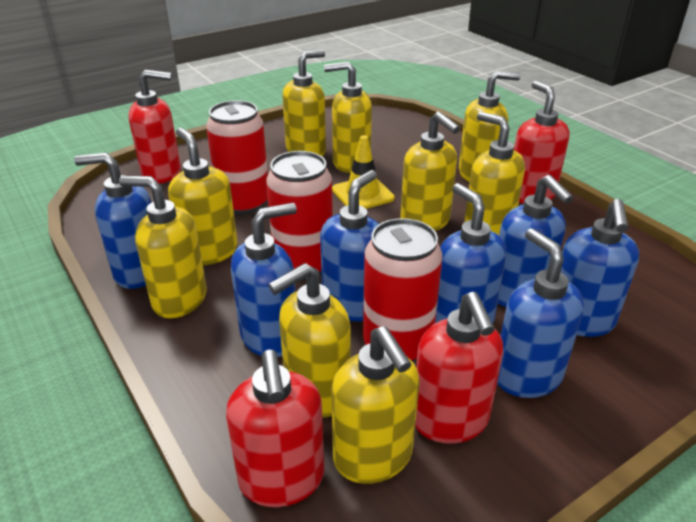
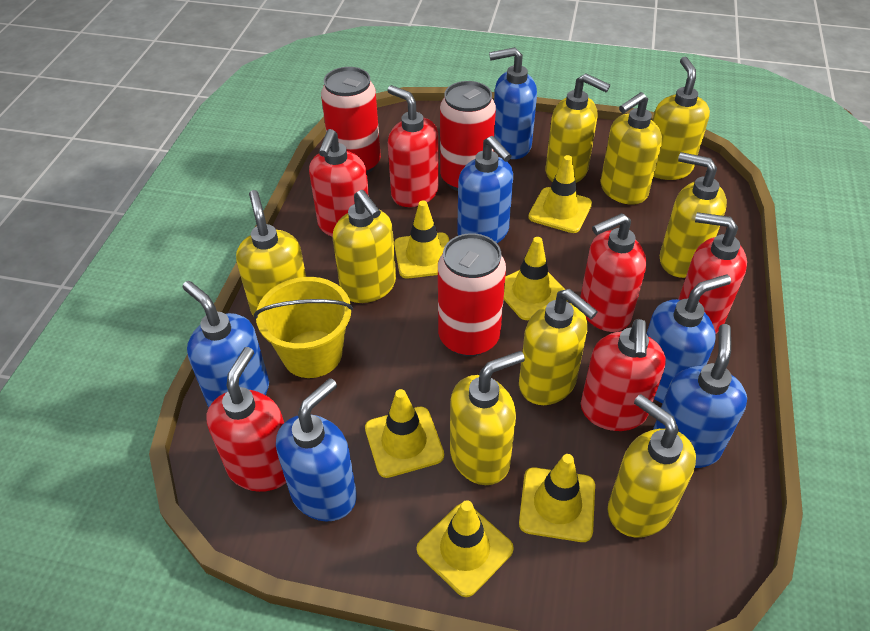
blue soap dispenser: [74,152,152,289] [231,203,297,357] [320,170,379,322] [435,183,507,324] [497,228,584,398] [498,175,574,307] [561,199,639,337] = 7 -> [183,281,269,407] [276,378,357,521] [457,136,513,243] [489,47,537,159] [646,274,731,403] [653,324,747,468] = 6
red soap dispenser: [128,70,181,184] [226,350,324,507] [415,292,503,444] [514,81,570,204] = 4 -> [207,347,286,492] [309,129,369,237] [388,85,439,207] [580,213,646,332] [581,319,666,431] [678,212,747,334] = 6
yellow bucket: none = 0 -> [254,277,353,378] = 1
yellow traffic cone: [332,135,395,209] = 1 -> [365,389,444,478] [394,201,449,279] [416,500,514,597] [504,237,568,320] [519,454,595,542] [528,155,592,233] = 6

